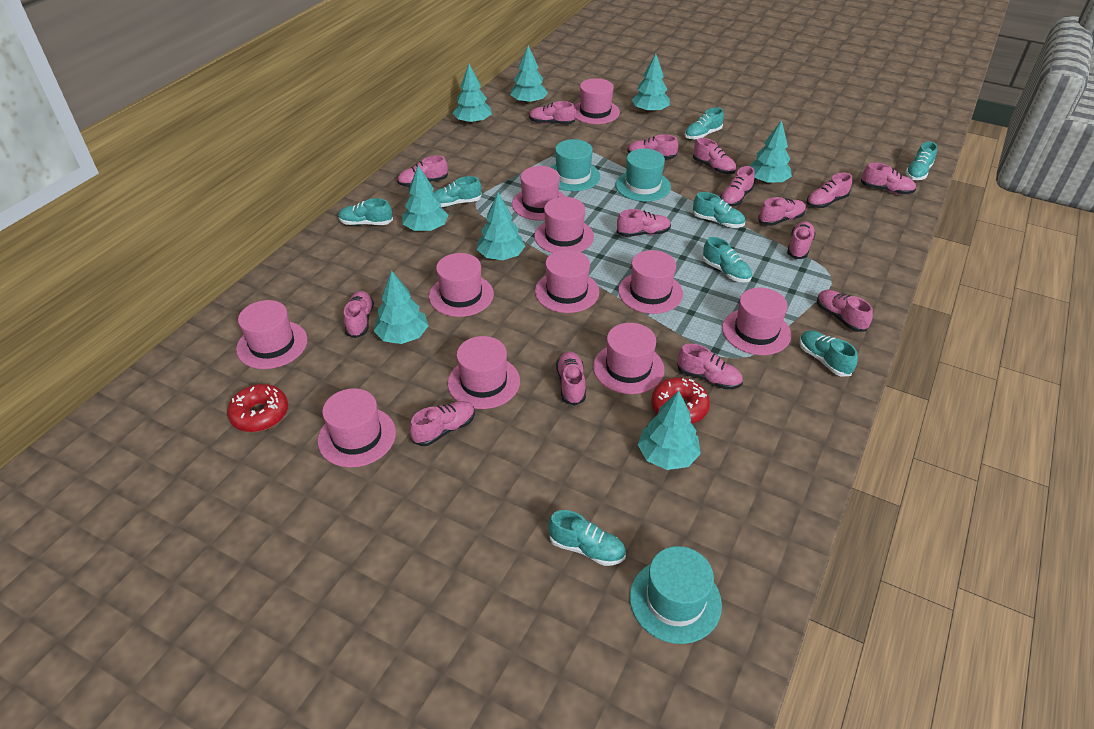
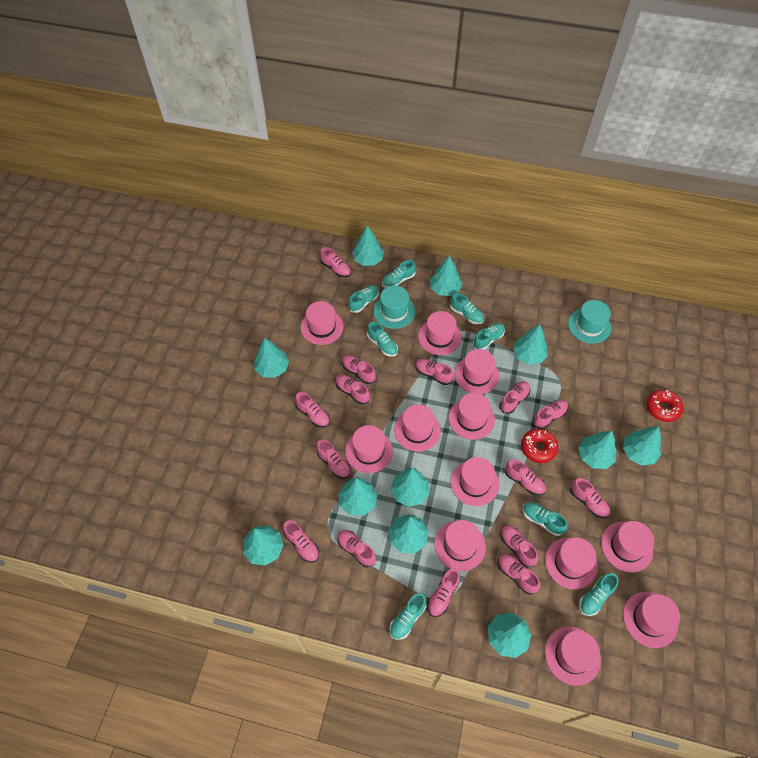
pink hat: [236,300,308,369] [318,388,396,468] [429,253,494,317] [448,336,520,409] [512,166,566,221] [534,197,594,253] [535,249,599,313] [574,78,620,124] [593,323,664,394] [618,250,683,314] [722,288,791,355] = 11 -> [301,301,344,345] [345,425,393,473] [394,404,441,452] [418,311,461,355] [435,520,486,571] [448,393,495,440] [451,457,500,506] [455,349,499,394] [545,537,598,589] [545,627,601,686] [601,521,654,572] [623,592,680,648] = 12
turquoise hat: [551,139,600,191] [615,149,671,202] [630,546,722,644] = 3 -> [373,286,415,329] [568,300,611,344] = 2
turquoise tree: [374,270,429,344] [402,166,448,231] [453,64,492,124] [477,193,525,260] [510,45,548,105] [632,54,670,113] [637,390,701,470] [750,120,792,184] = 8 -> [243,525,283,566] [254,338,289,378] [338,477,378,516] [352,225,384,266] [388,514,429,553] [391,468,430,507] [430,255,462,296] [488,612,531,658] [513,324,548,364] [578,431,617,469] [623,426,661,466] = 11

